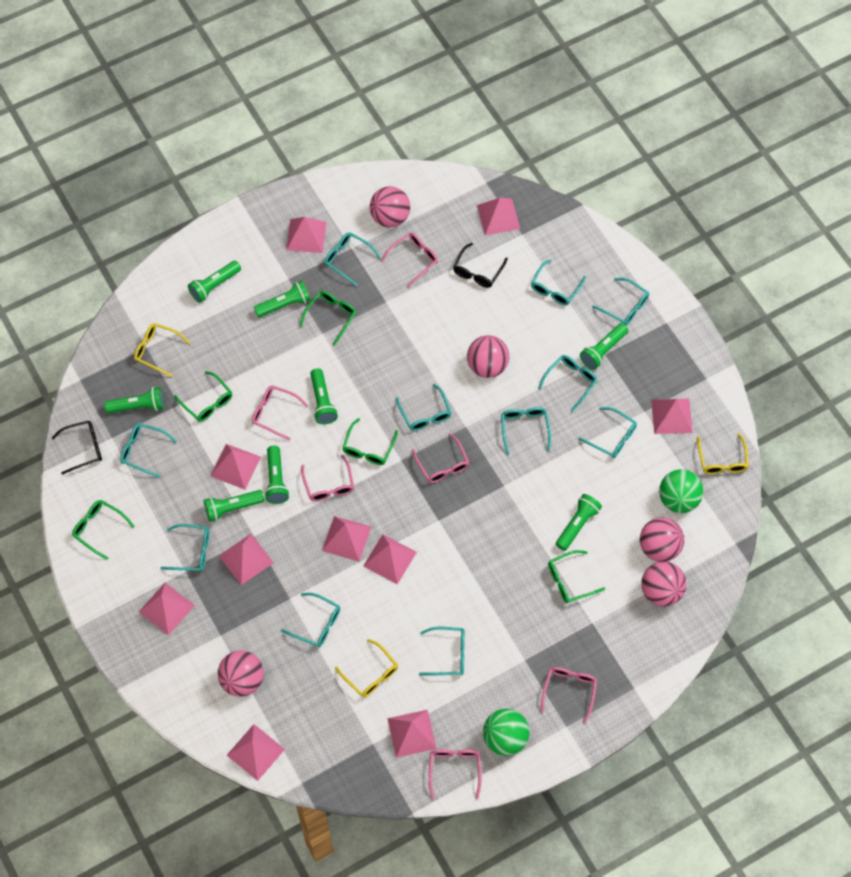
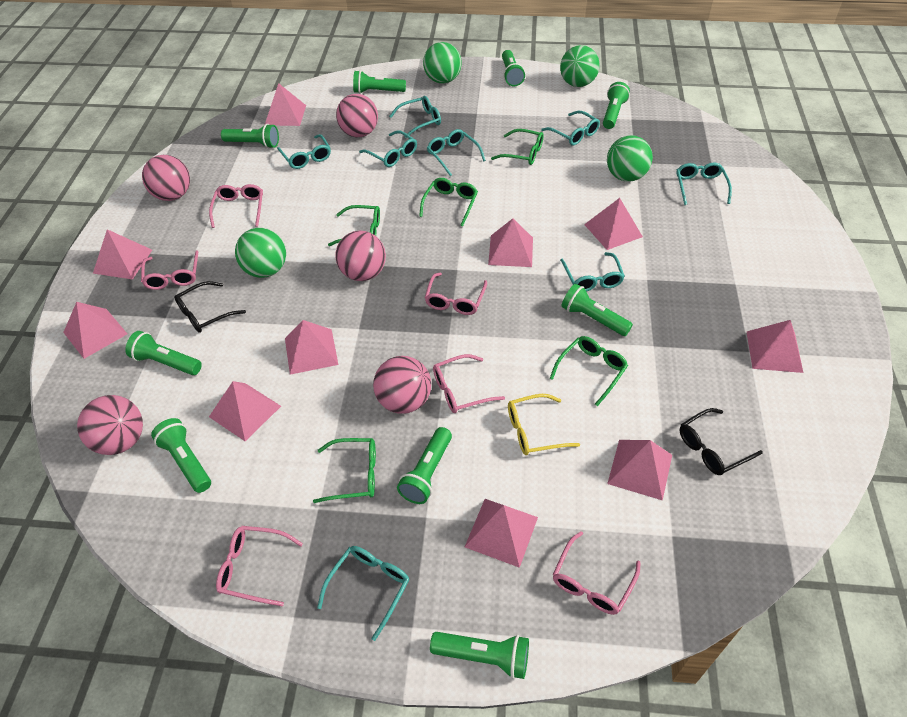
green ball: [483,709,530,756] [659,469,704,513] = 2 -> [235,228,286,278] [423,42,462,84] [560,45,600,87] [607,135,653,181] = 4
green flashlight: [104,387,164,413] [188,261,241,303] [204,490,264,522] [254,281,311,317] [264,445,289,504] [310,368,338,424] [556,494,602,551] [580,323,628,370] = 8 -> [125,331,202,375] [151,418,211,493] [221,124,279,148] [353,70,406,94] [397,427,452,504] [430,632,529,679] [502,50,525,86] [561,284,633,336] [603,82,630,129] = 9
turquoise glasses: [120,423,177,478] [160,524,209,572] [281,593,340,647] [324,232,381,287] [396,384,451,431] [419,627,465,676] [501,407,551,455] [531,259,586,305] [538,355,598,412] [578,407,637,458] [592,278,649,325] = 11 -> [277,134,331,169] [317,546,410,641] [359,130,417,167] [389,96,441,138] [427,129,486,176] [541,111,600,146] [560,252,625,292] [676,162,732,205] = 8
yellow glasses: [134,323,190,377] [335,639,398,698] [697,433,749,474] = 3 -> [508,394,580,455] = 1

